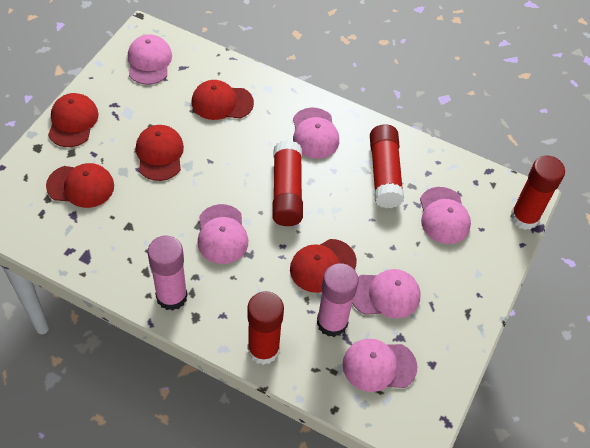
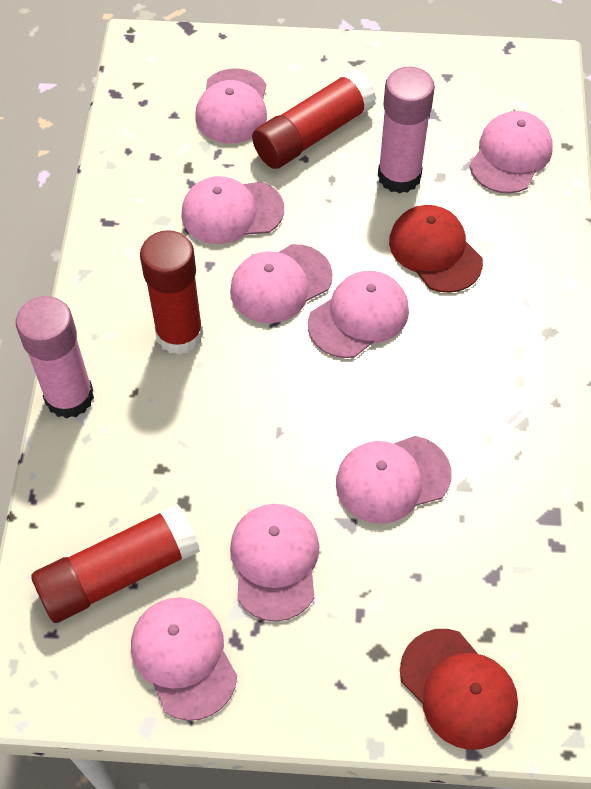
pink cap: [128,34,172,85] [197,204,248,264] [293,108,339,159] [342,339,417,392] [352,269,420,319] [420,187,471,244] = 6 -> [131,598,237,721] [181,176,284,244] [195,68,267,144] [230,244,333,323] [230,504,319,622] [308,271,409,358] [336,436,452,524] [470,111,553,194] = 8
red cap: [46,163,114,208] [48,93,99,147] [136,125,184,181] [192,80,254,120] [290,239,357,293] = 5 -> [389,205,483,293] [400,629,518,750] = 2
red glue stick: [247,291,284,365] [272,140,303,226] [370,124,404,208] [510,156,565,230] = 4 -> [31,504,200,623] [140,230,203,355] [252,69,377,169] = 3

